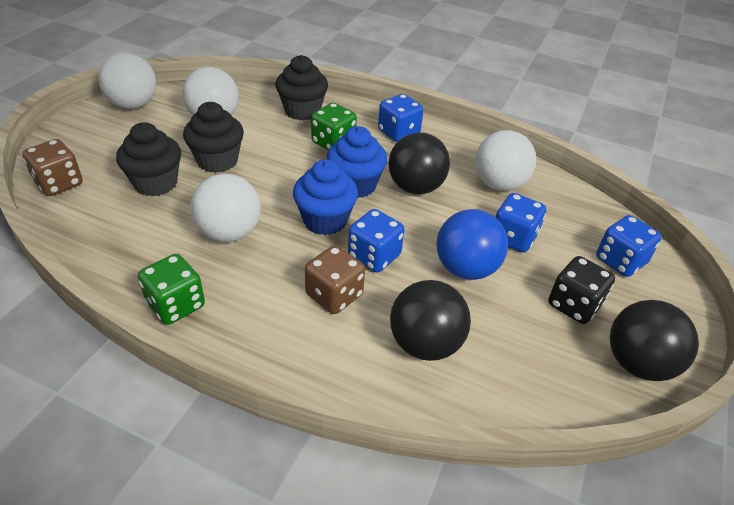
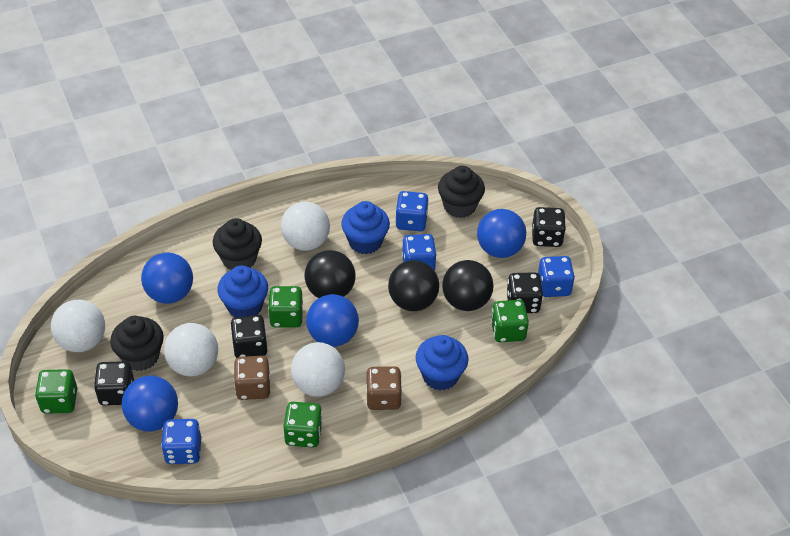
black dice: [548,256,615,324] = 1 -> [94,361,134,405] [230,315,267,358] [506,272,543,313] [532,207,566,247] = 4
blue ball: [437,209,508,280] = 1 -> [122,376,178,431] [141,253,193,304] [306,294,359,347] [477,209,526,258] = 4
blue cupcake: [293,159,358,235] [327,126,388,198] = 2 -> [217,265,268,318] [341,201,390,254] [415,335,469,390] = 3
green dice: [138,254,205,325] [311,103,357,151] = 2 -> [35,369,77,414] [268,286,303,327] [284,402,323,448] [491,300,529,343] = 4

